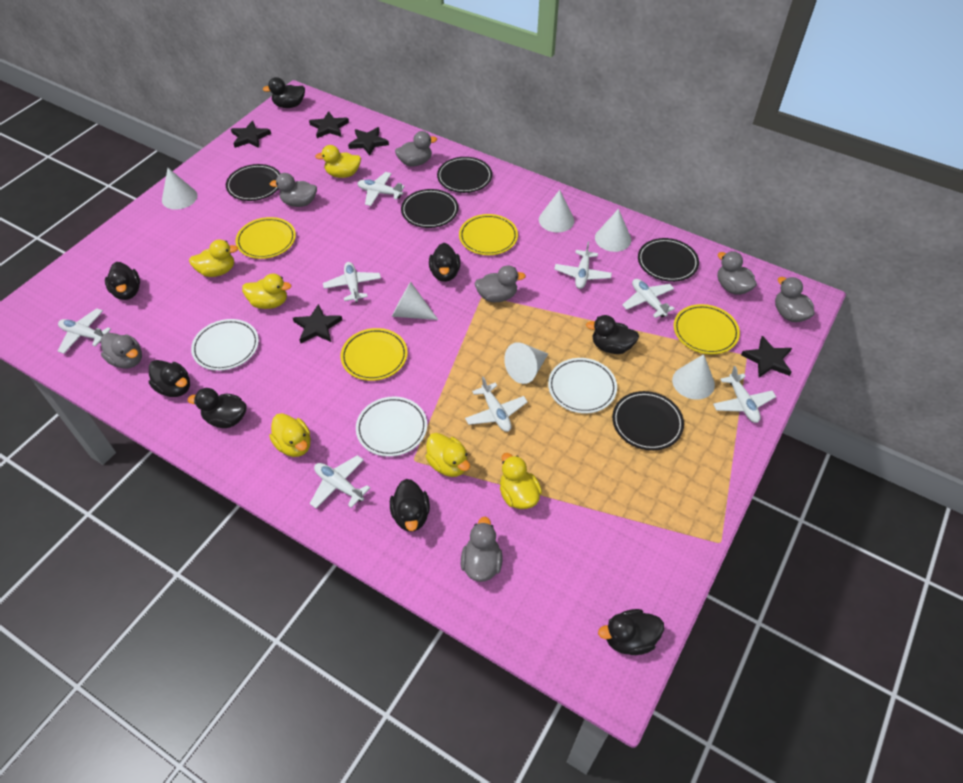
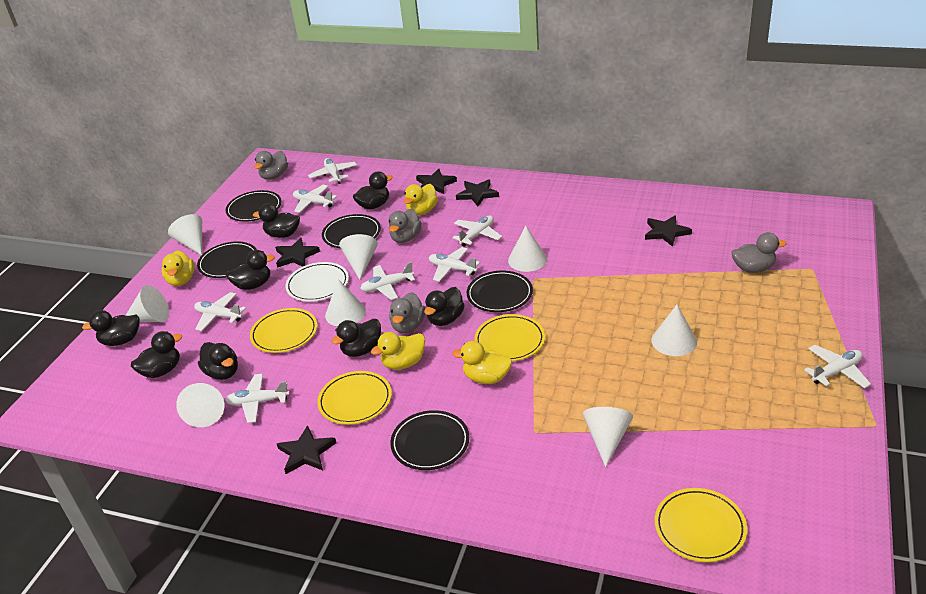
grey duck: [101,333,142,368] [270,173,317,207] [395,131,437,166] [461,517,502,582] [475,265,526,302] [717,251,757,295] [775,277,815,322] = 7 -> [254,151,288,180] [389,209,422,243] [389,292,425,333] [731,232,787,273] = 4
white cone: [162,168,197,210] [392,282,438,320] [504,342,548,384] [539,190,574,232] [595,209,631,252] [672,354,715,400] = 6 -> [126,285,169,322] [168,214,202,255] [176,383,224,427] [325,279,366,326] [339,234,378,280] [508,226,547,272] [583,407,633,467] [652,305,697,356] = 8
white plate: [191,319,259,371] [356,397,427,457] [548,358,617,414] = 3 -> [285,262,349,302] = 1
yellow duck: [189,239,238,277] [242,274,291,309] [269,413,311,457] [315,145,361,178] [425,433,470,477] [500,453,542,509] = 6 -> [162,250,195,286] [371,332,425,370] [404,184,438,215] [452,341,512,384] = 4

